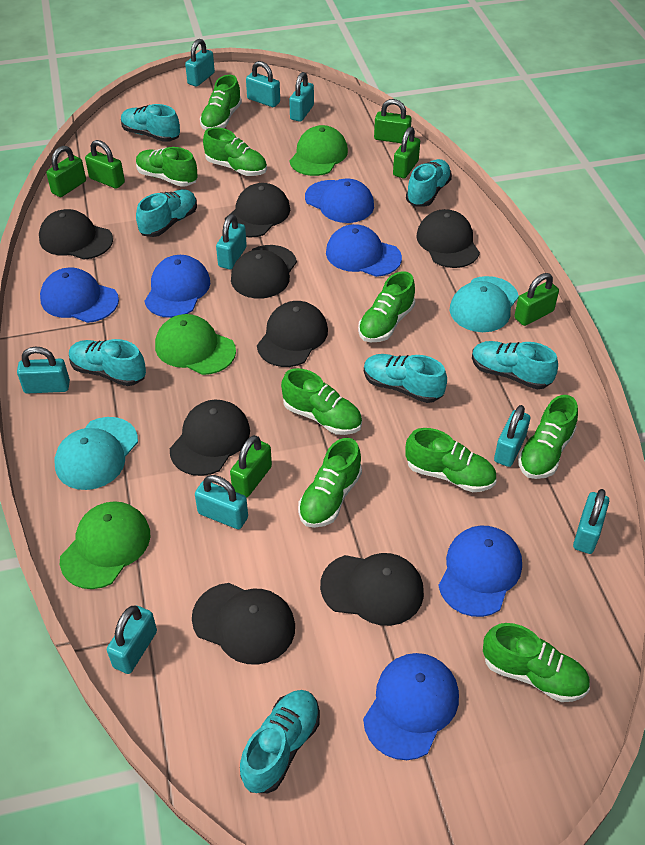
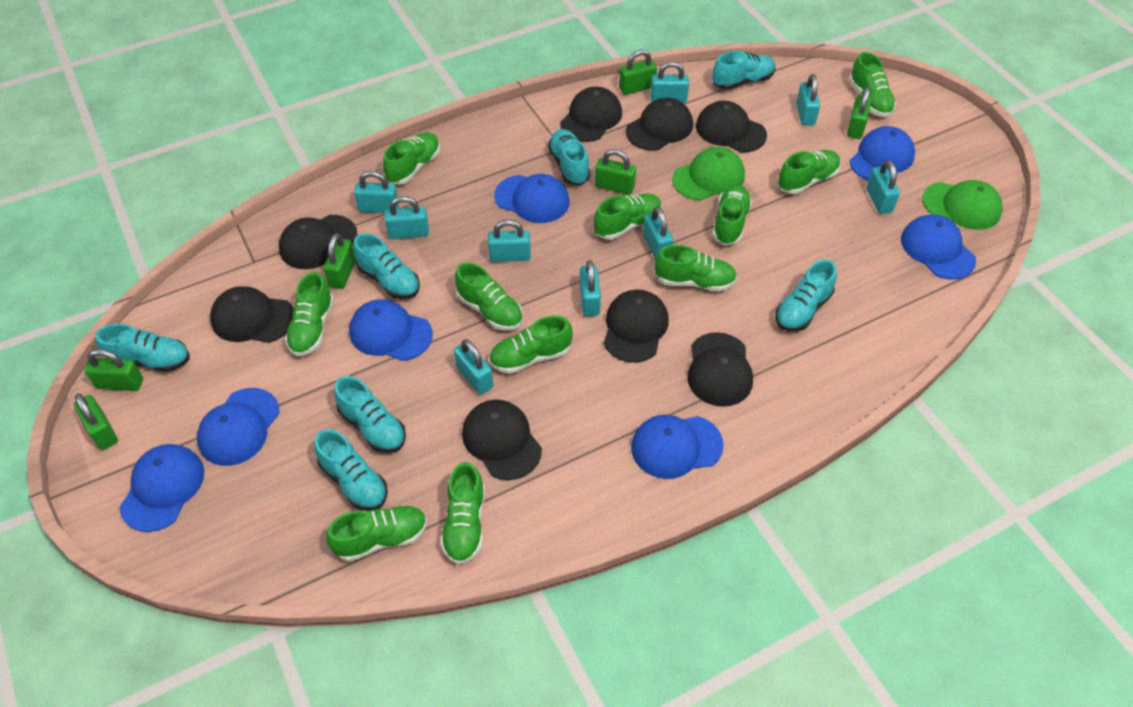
blue cap: [40,268,119,323] [144,255,210,318] [305,179,374,223] [326,224,402,277] [363,653,459,760] [439,525,522,617] = 6 -> [120,444,204,532] [197,388,279,466] [349,299,433,361] [494,174,569,223] [631,415,724,479] [850,126,915,181] [901,214,976,280] = 7
green cap: [60,501,150,589] [155,314,236,375] [290,125,348,176] = 3 -> [672,147,745,200] [922,180,1003,230] = 2
green shoe: [136,147,197,187] [200,75,242,130] [203,127,267,176] [281,368,362,435] [298,438,362,528] [358,271,415,342] [405,428,497,492] [483,623,590,702] [518,395,578,479] = 9 -> [285,272,334,356] [326,505,427,562] [383,132,440,185] [440,462,485,565] [455,263,523,330] [489,315,573,374] [594,193,662,240] [655,245,737,292] [712,185,752,245] [778,150,841,194] [849,52,896,117] = 11
turquoise cap: [55,417,138,490] [450,276,519,332] = 2 -> none = 0

